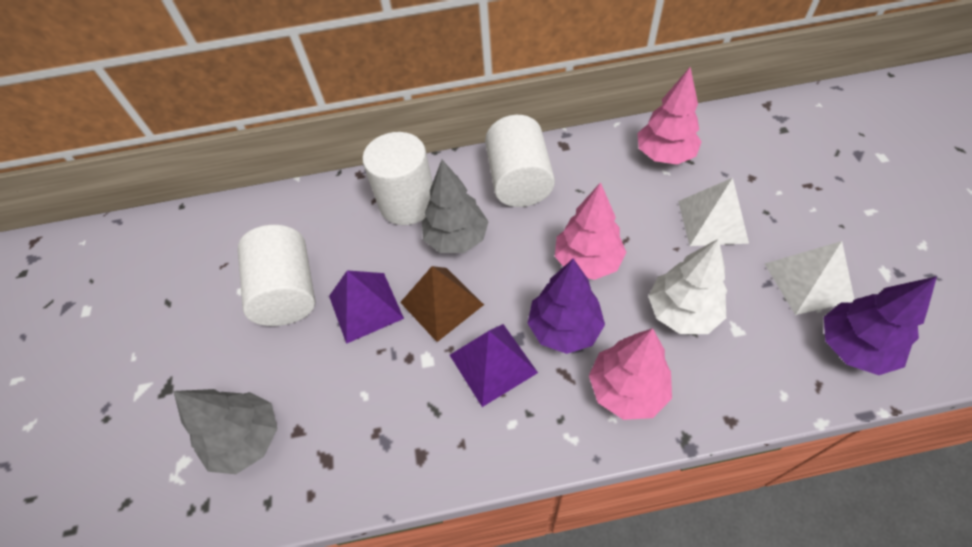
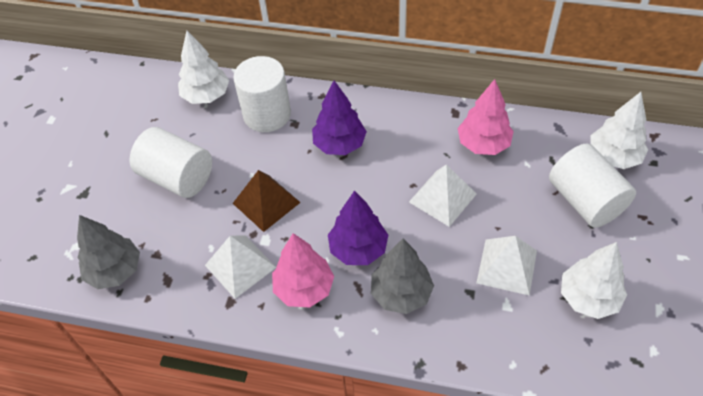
pink tree: [555,182,626,280] [589,328,672,420] [637,67,702,165] = 3 -> [272,233,334,307] [458,79,514,155] = 2
purple pyramid: [329,270,404,344] [450,324,538,407] = 2 -> none = 0
white pyramid: [678,178,749,246] [765,241,855,315] = 2 -> [205,235,276,299] [409,164,477,227] [476,236,537,296] = 3
white tree: [648,239,727,334] = 1 -> [178,31,229,104] [561,242,627,319] [590,92,648,169] = 3

